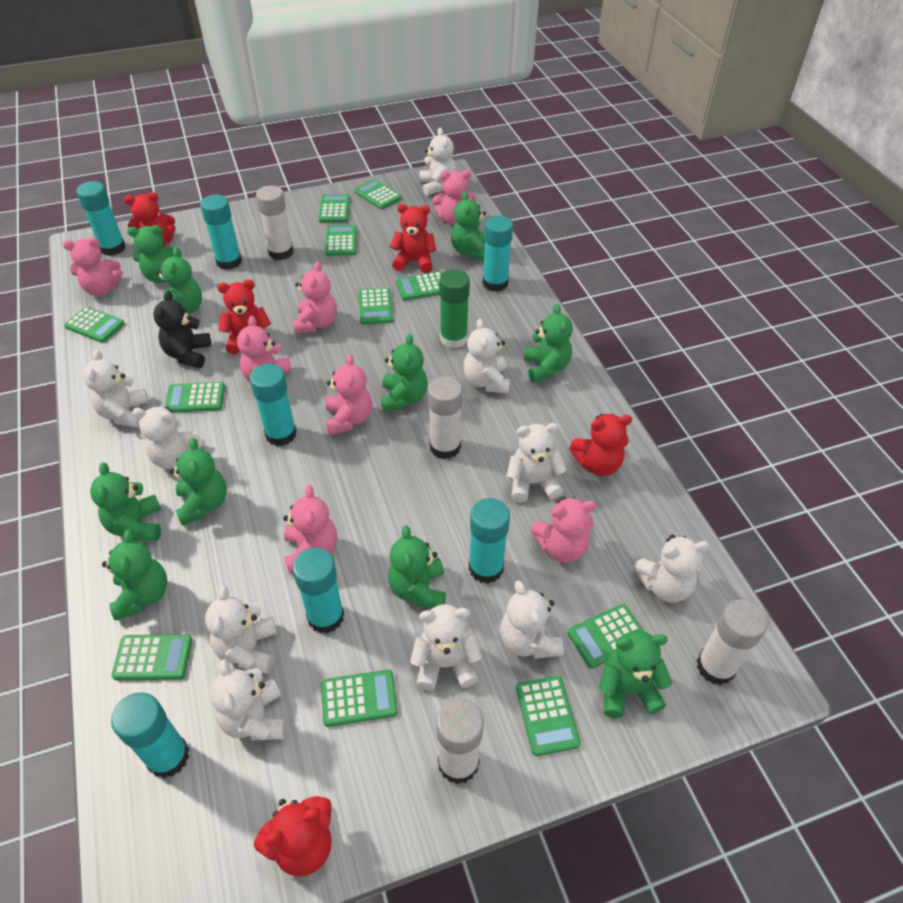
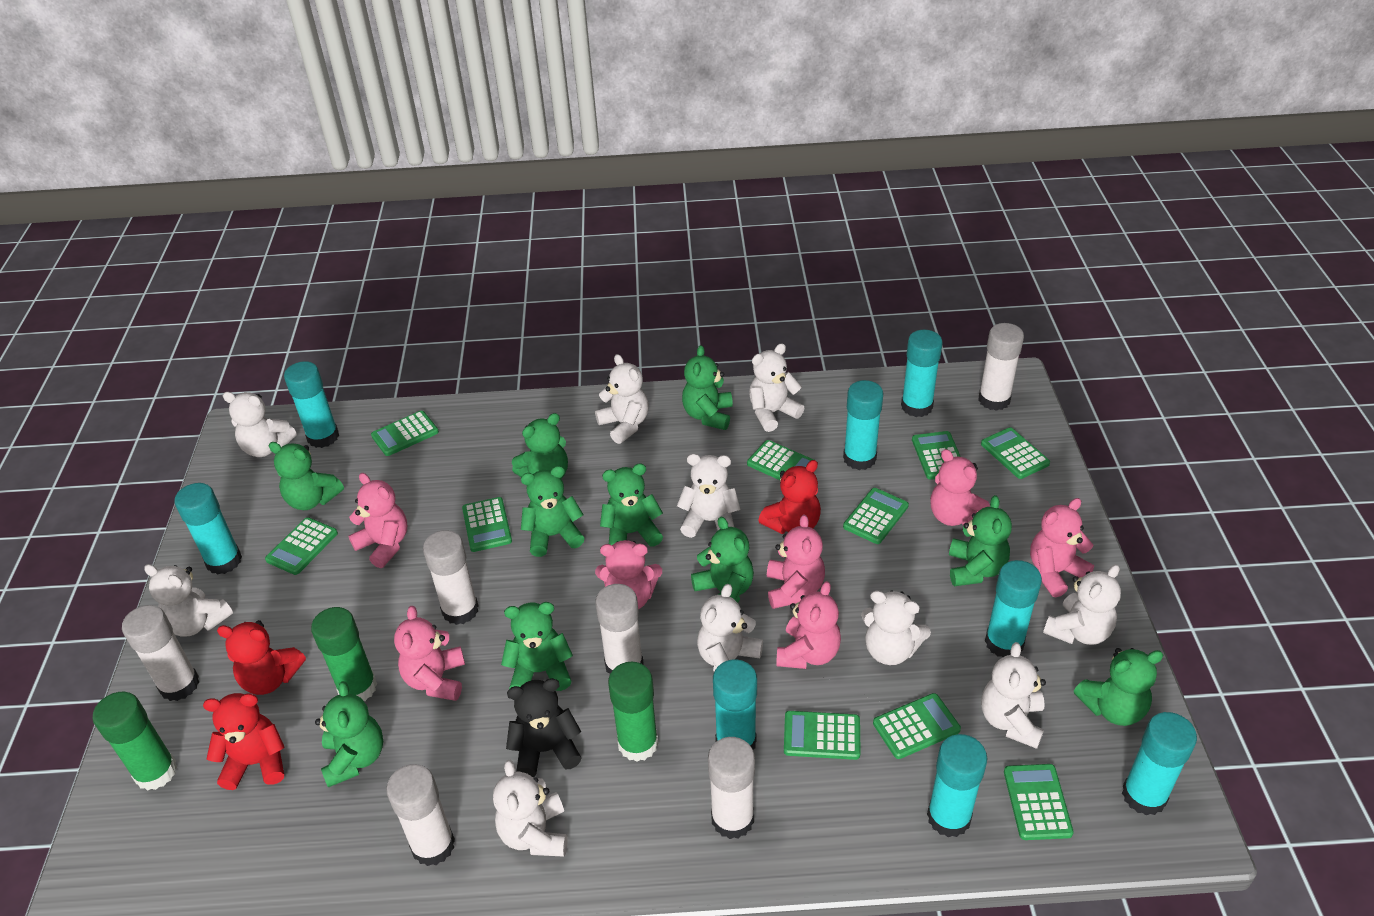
green calculator: [64,306,125,343] [112,634,192,680] [165,382,225,413] [318,194,350,222] [321,670,398,727] [325,225,356,256] [355,179,402,209] [359,288,393,325] [396,271,443,301] [516,676,580,756] [568,604,644,668] = 11 -> [265,517,338,575] [371,411,439,456] [462,497,512,552] [747,440,816,480] [784,711,861,760] [843,488,909,544] [873,693,961,759] [912,431,961,480] [981,427,1050,479] [1004,764,1074,840] = 10
green glue stick: [439,269,470,348] = 1 -> [93,692,177,791] [311,607,377,701] [608,662,658,762] = 3
red teddy bear: [124,192,175,247] [217,279,271,354] [254,796,332,877] [390,204,436,273] [569,414,632,476] = 5 -> [203,693,285,790] [217,620,306,695] [758,460,821,534] = 3
turquoise glue stick: [76,181,126,256] [111,692,189,778] [200,195,242,270] [250,364,297,446] [292,548,344,634] [469,498,510,583] [483,215,513,292] = 7 -> [175,483,242,575] [284,361,339,448] [713,659,757,750] [843,380,883,470] [901,330,943,417] [927,734,987,837] [985,560,1042,657] [1122,712,1197,816] = 8
white glue stick: [256,185,294,260] [428,376,463,459] [436,699,484,784] [697,599,768,685] = 4 -> [122,605,199,701] [386,764,455,866] [423,530,479,625] [595,584,644,674] [708,737,755,839] [978,323,1024,411] = 6

